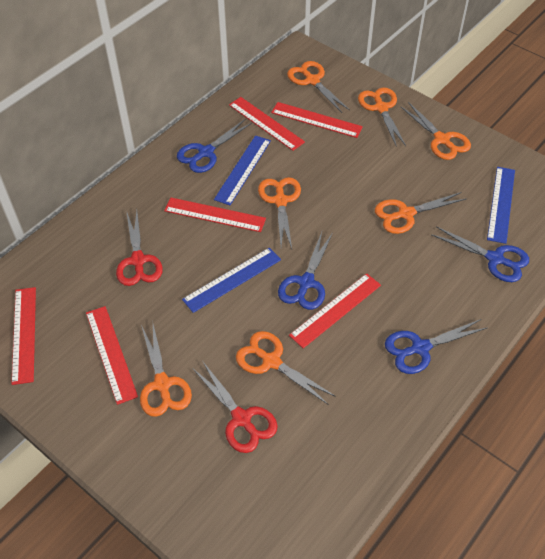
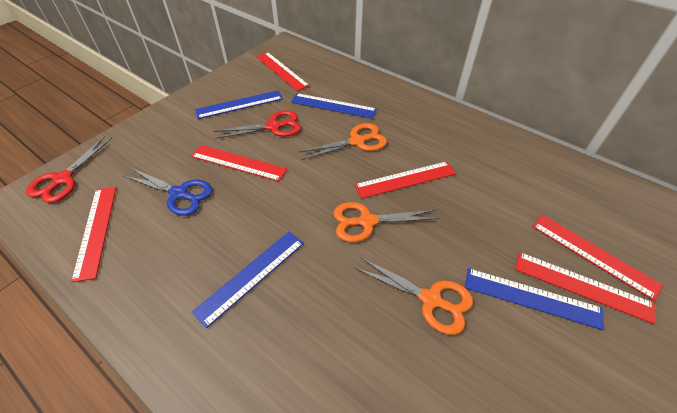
blue ruler: [182,247,281,313] [214,135,271,205] [487,167,515,244] = 3 -> [192,231,304,328] [195,90,283,119] [291,93,377,119] [465,268,604,330] = 4
blue scissors: [177,119,252,173] [278,232,333,310] [385,319,487,374] [431,226,529,282] = 4 -> [124,168,213,216] = 1
orange scissors: [140,324,192,417] [236,331,336,405] [258,177,301,249] [287,61,350,113] [358,88,406,147] [375,192,466,234] [401,102,471,160] = 7 -> [299,123,387,160] [334,202,439,242] [354,257,473,335] = 3

